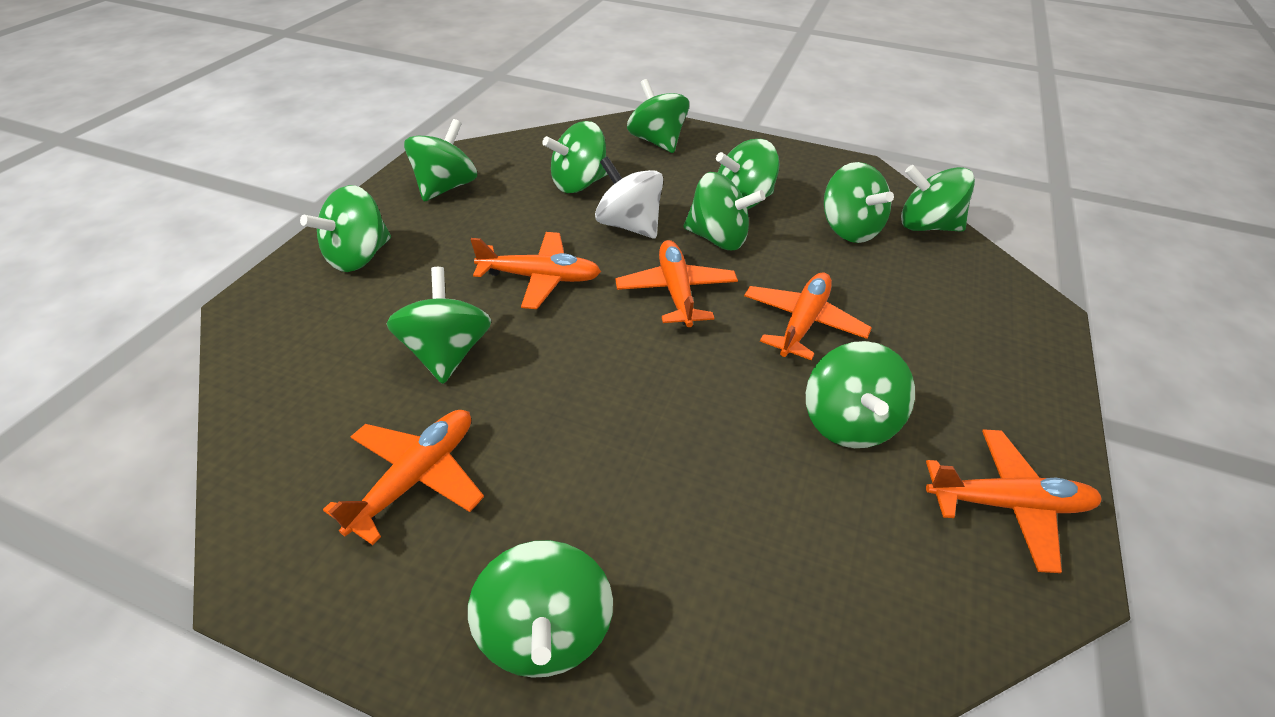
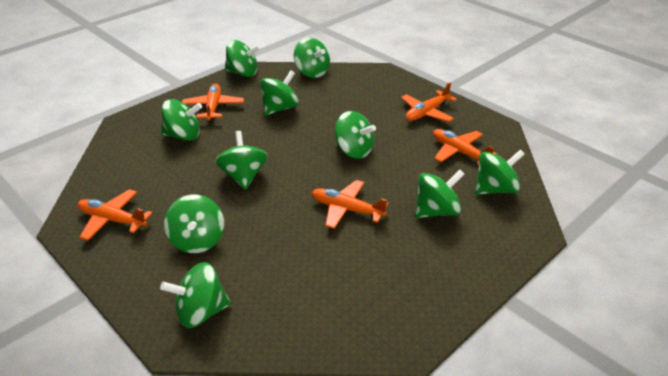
green spinning top: [300,185,391,272] [387,267,491,384] [404,119,477,202] [468,540,613,678] [542,121,608,193] [627,79,689,153] [683,172,765,250] [716,139,780,209] [806,341,915,448] [824,162,894,243] [901,165,975,232] = 11 -> [160,262,231,328] [161,99,202,141] [164,195,224,253] [216,131,268,190] [225,40,260,77] [260,70,299,116] [294,38,330,78] [335,111,376,159] [415,170,464,218] [475,149,525,195] = 10
white spinning top: [595,156,663,238] = 1 -> none = 0

